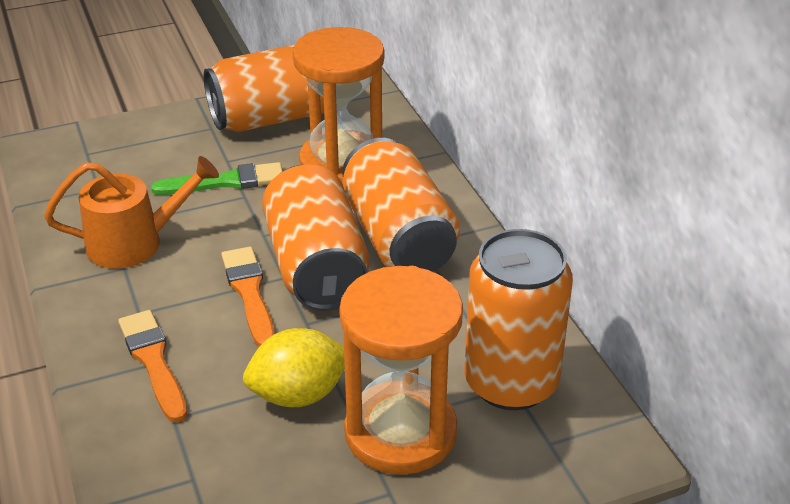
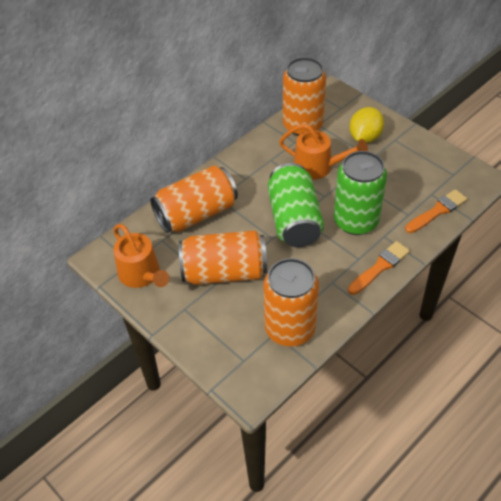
green brush: [151,162,283,195] = 1 -> none = 0
green can: none = 0 -> [268,163,324,247] [334,151,387,235] = 2
orange hourglass: [292,27,384,182] [339,266,463,475] = 2 -> none = 0
orange watering can: [44,156,219,269] = 1 -> [113,224,169,288] [279,124,368,180] = 2

